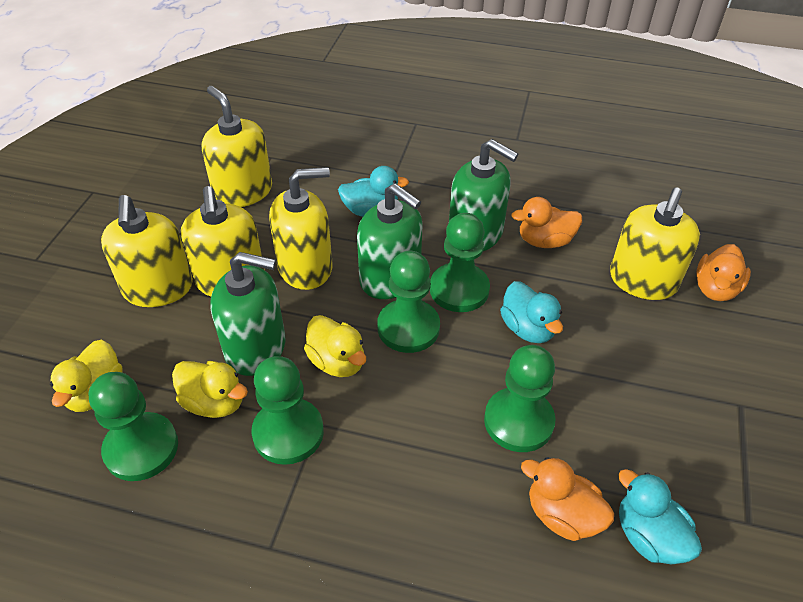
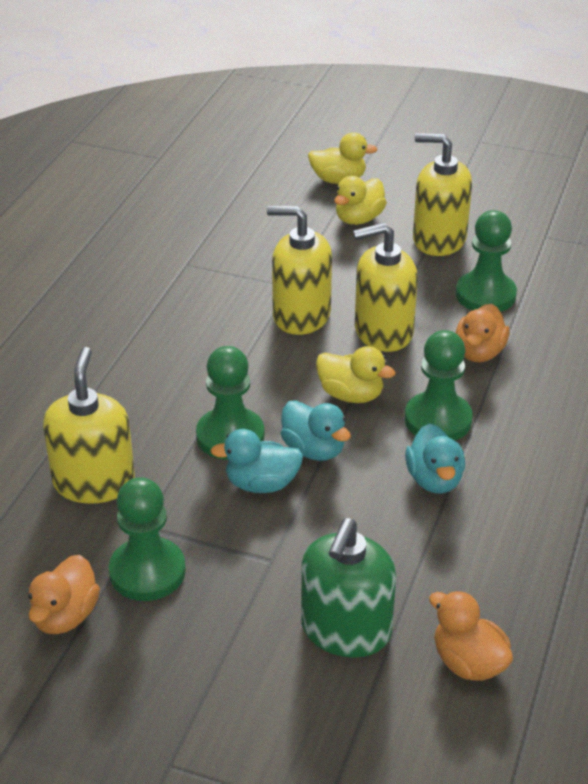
green pawn: [89,372,178,481] [251,356,324,465] [377,251,440,353] [430,213,490,312] [484,345,556,452] = 5 -> [109,477,186,601] [196,346,264,460] [405,330,473,441] [456,210,517,312] = 4
green soap dispenser: [210,252,286,376] [357,183,422,299] [449,139,518,251] = 3 -> [301,518,396,658] = 1
yellow soap dispenser: [101,195,193,307] [181,186,265,296] [202,86,272,207] [269,167,332,290] [610,188,700,300] = 5 -> [43,347,135,504] [267,206,332,335] [353,223,418,352] [413,133,472,256] = 4

